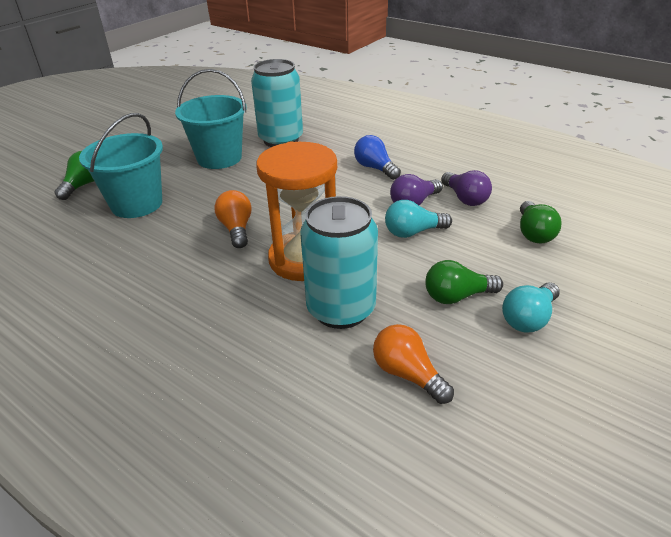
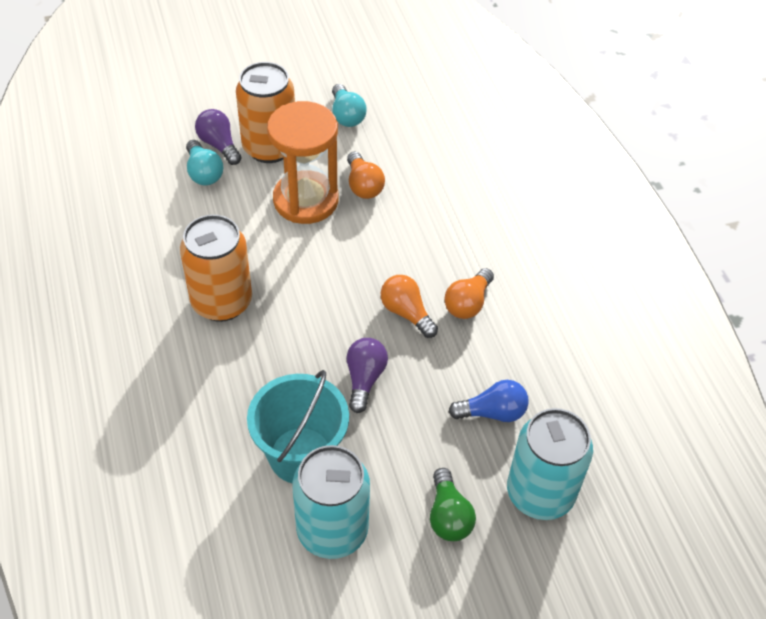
green light bulb: [55,151,94,200] [425,260,503,304] [520,201,562,244] = 3 -> [430,468,476,541] = 1
orange can: none = 0 -> [180,214,252,322] [236,62,295,163] = 2
orange light bulb: [214,190,252,248] [373,324,454,404] = 2 -> [347,152,385,199] [381,275,438,338] [444,268,494,319] = 3
turquoise bucket: [79,113,163,218] [175,69,247,169] = 2 -> [247,370,349,483] = 1

